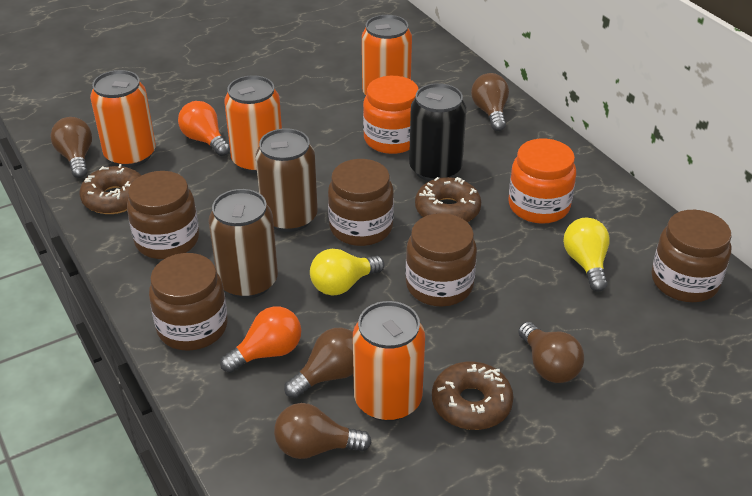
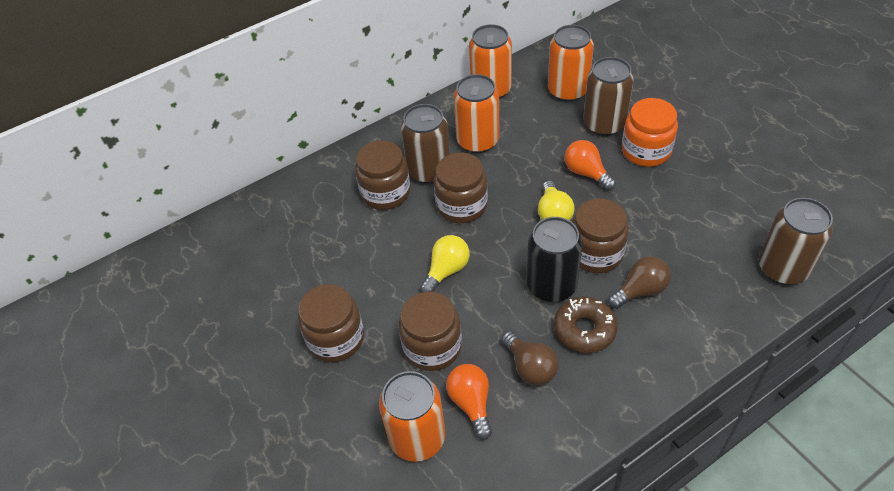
brown can: [208,189,278,299] [256,128,318,232] = 2 -> [401,104,450,184] [583,57,634,136] [759,198,833,285] = 3
brown donut: [80,164,141,214] [415,177,481,222] [432,362,514,430] = 3 -> [554,297,618,353] = 1
brown light bulb: [50,117,92,178] [274,403,372,459] [284,328,354,398] [471,73,509,131] [518,322,584,383] = 5 -> [502,331,559,385] [608,256,671,309] = 2
orange jar: [363,76,419,154] [508,139,576,224] = 2 -> [622,98,678,167] = 1

